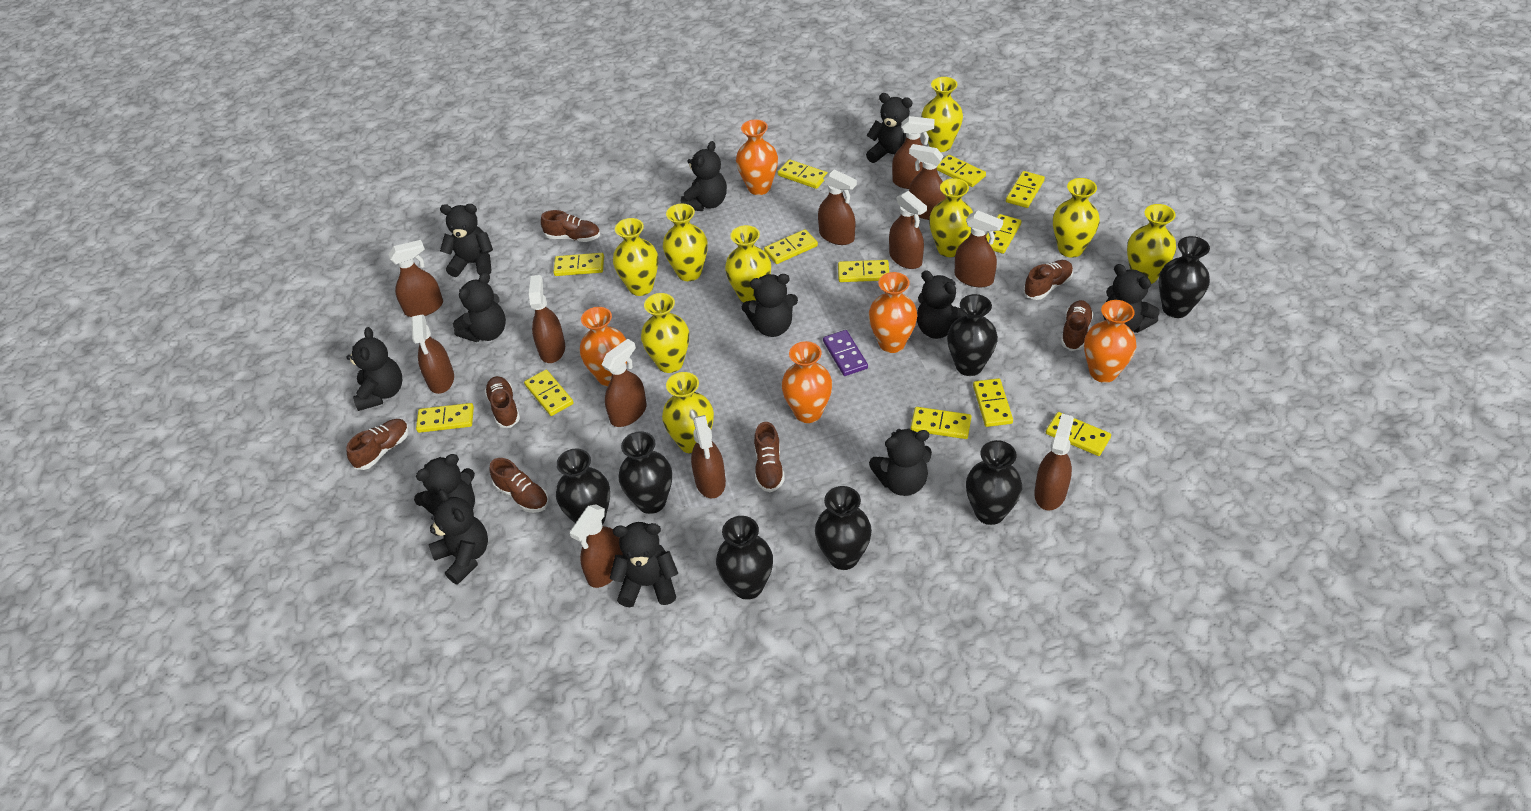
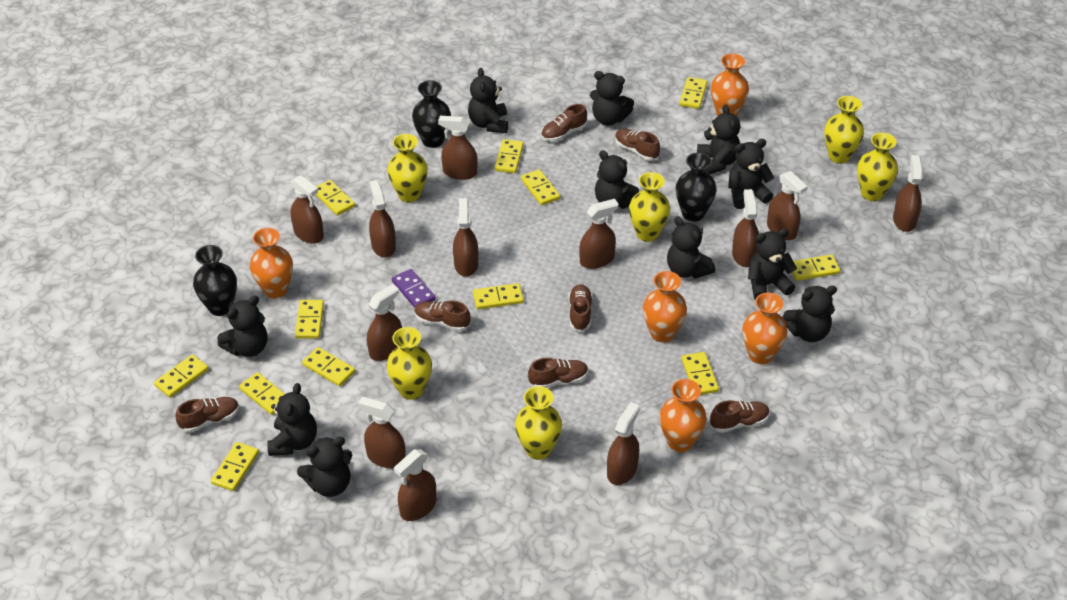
black teddy bear: [346,327,402,411] [414,454,475,515] [429,489,488,585] [440,204,493,277] [453,272,506,342] [609,522,678,607] [680,141,727,211] [741,274,798,337] [866,93,912,163] [869,429,932,496] [917,270,966,339] [1103,264,1160,333] = 12 -> [218,296,267,357] [267,383,317,456] [297,437,352,497] [468,68,508,133] [590,71,634,126] [595,150,639,209] [667,216,715,279] [697,105,740,175] [728,139,774,209] [748,228,797,300] [782,286,837,342] = 11
black vase: [556,448,610,525] [618,431,672,514] [716,516,773,600] [815,486,872,570] [947,294,998,376] [966,440,1022,525] [1159,236,1210,318] = 7 -> [193,245,237,316] [412,80,451,148] [676,152,717,222] = 3
yellow vase: [613,218,658,296] [641,293,689,373] [662,372,714,454] [663,204,708,281] [725,225,771,303] [921,77,963,152] [929,178,973,257] [1053,178,1100,258] [1127,204,1176,284] = 9 -> [386,327,432,400] [387,134,428,202] [515,386,562,460] [629,172,670,242] [824,96,864,164] [857,133,898,201] = 6

